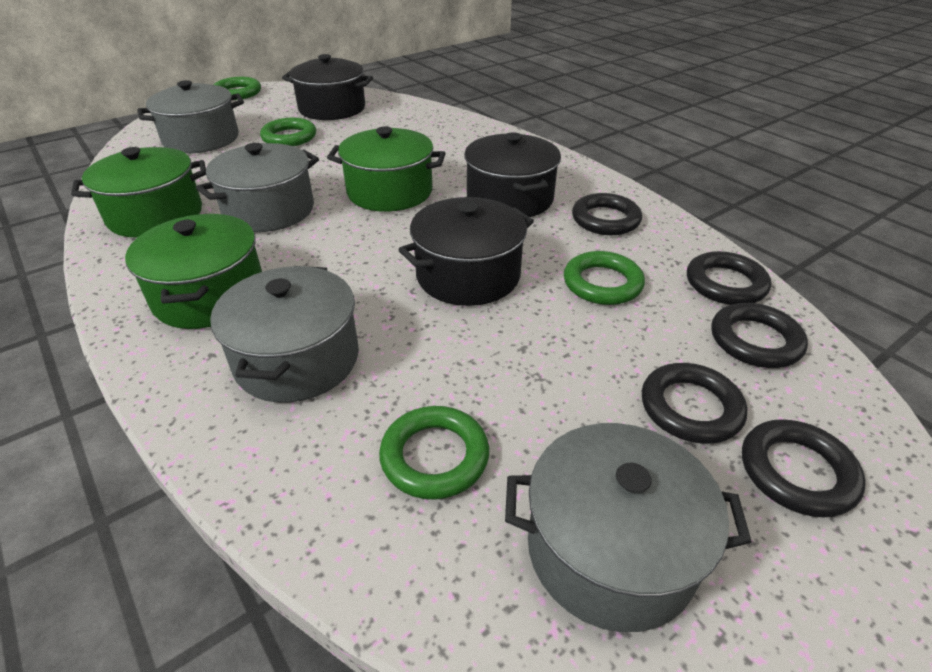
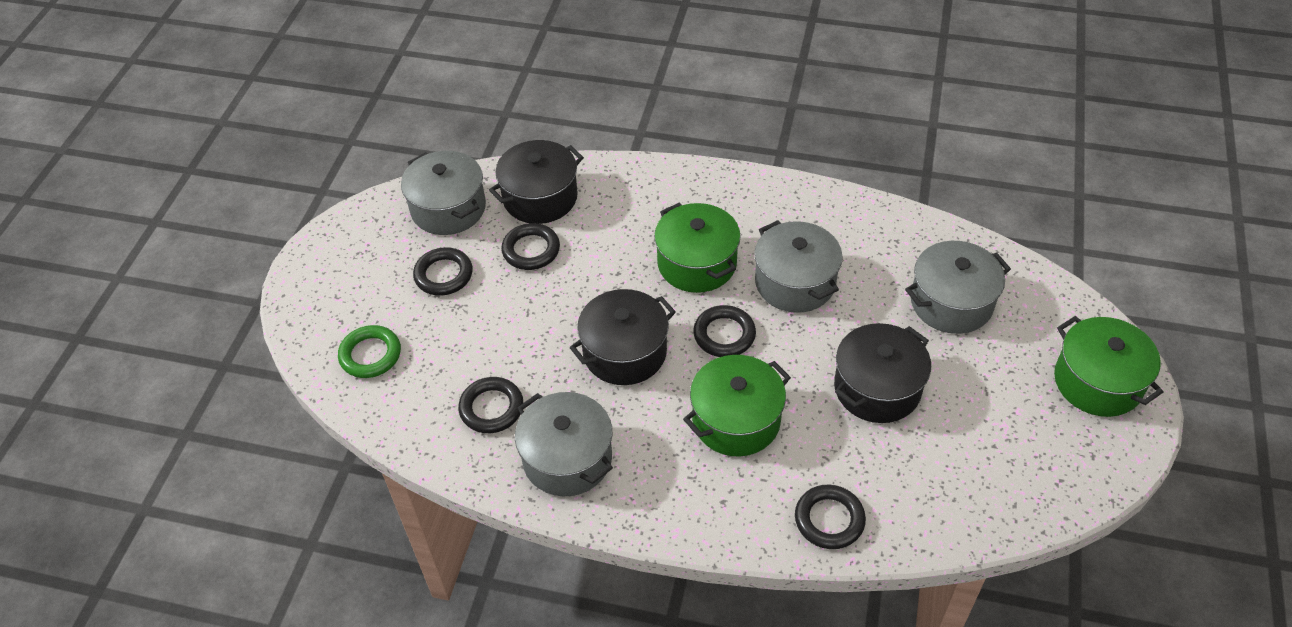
green ring: [214,77,261,100] [260,118,316,146] [379,406,489,500] [564,251,645,305] = 4 -> [338,325,401,378] = 1

